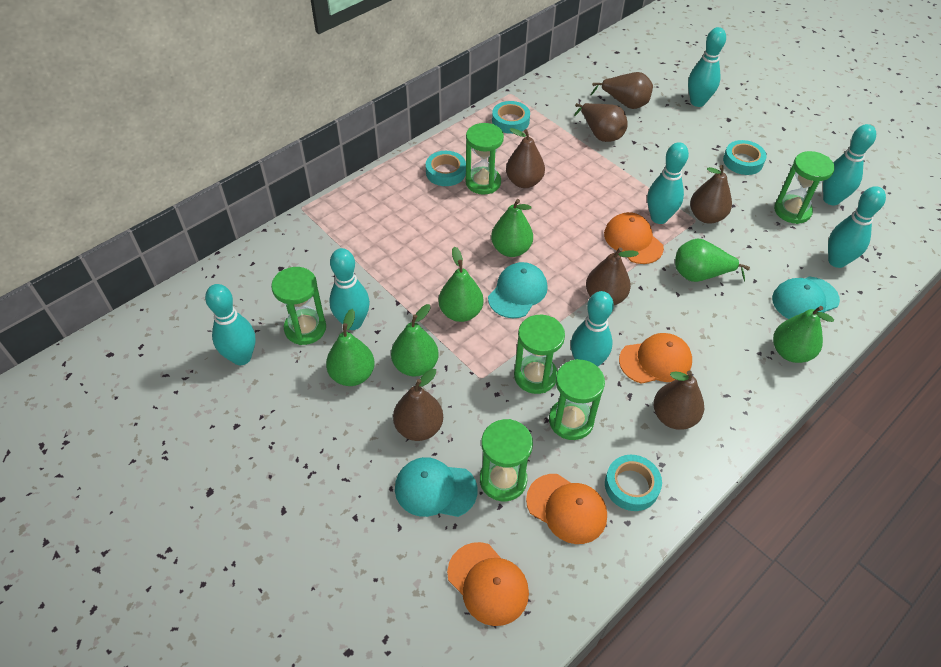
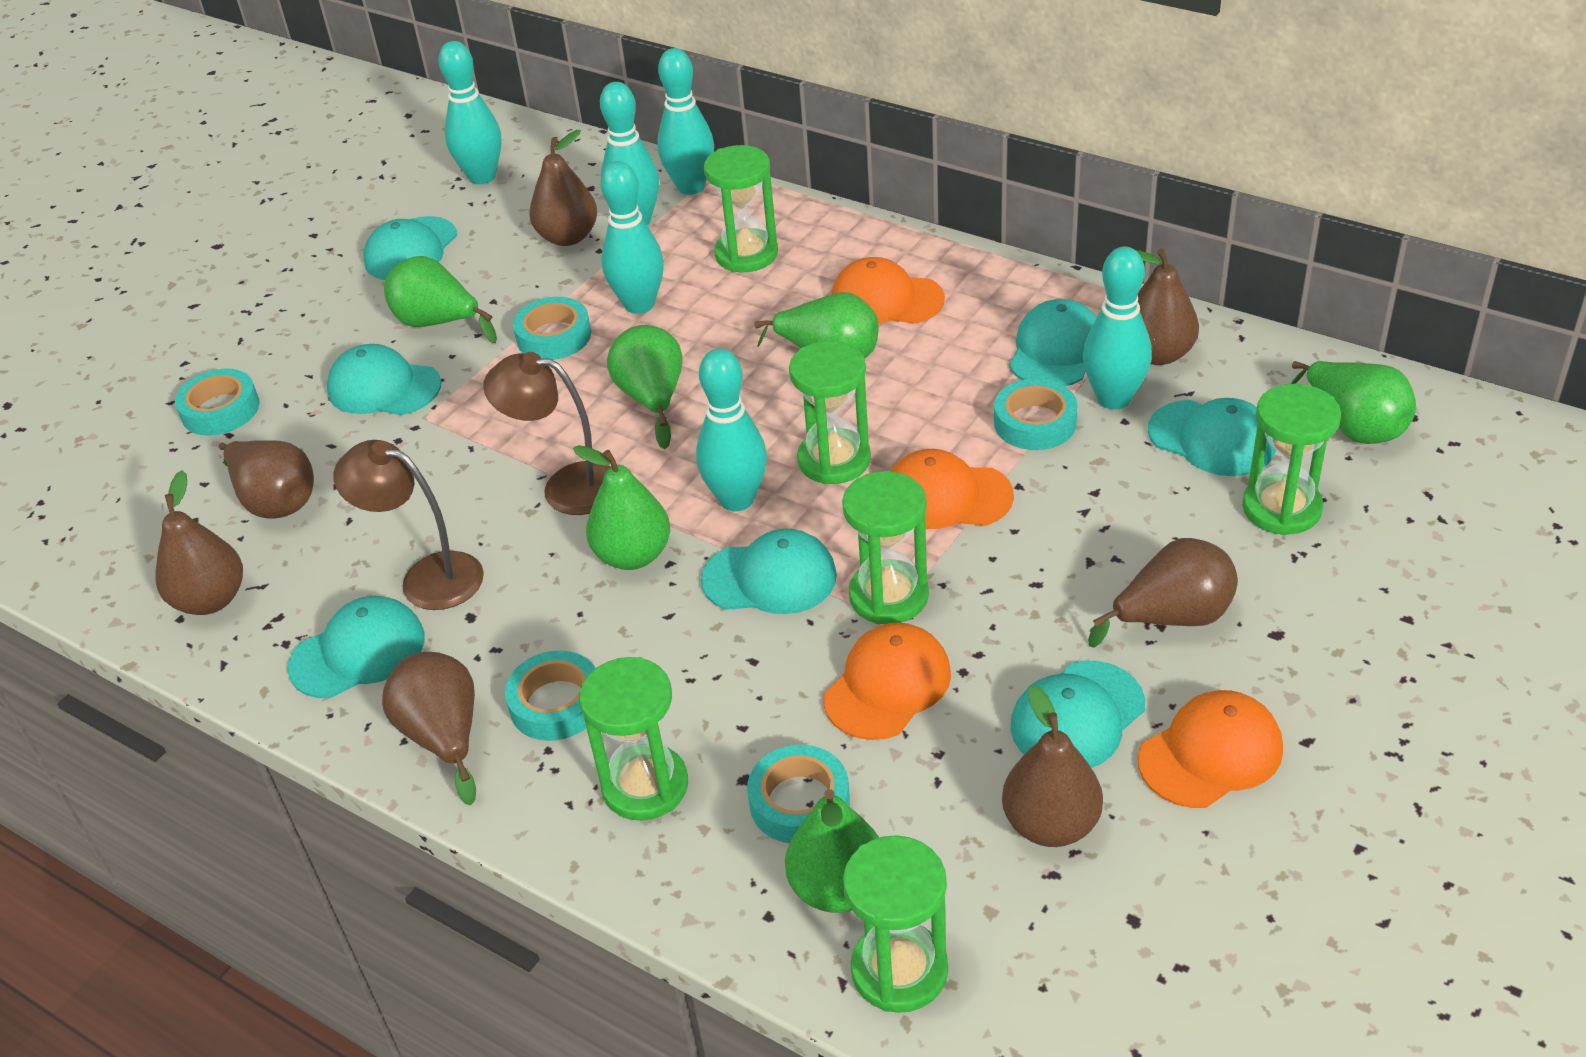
brown lamp: none = 0 -> [333,440,484,610] [483,352,610,515] = 2
turquoise bowling pin: [205,284,256,365] [329,248,370,330] [571,291,614,367] [647,142,689,224] [688,27,726,107] [823,124,876,205] [828,186,886,268] = 7 -> [438,41,501,184] [600,82,659,226] [600,161,664,314] [657,48,714,195] [696,348,767,511] [1083,247,1152,410] = 6
turquoise cap: [395,457,477,517] [488,262,548,318] [772,277,840,319] = 3 -> [287,596,425,698] [327,344,441,415] [363,216,457,280] [701,529,837,614] [1009,299,1097,386] [1011,660,1145,768] [1148,398,1276,476] = 7
turquoise tape: [426,151,466,186] [492,101,530,134] [605,455,662,511] [723,140,767,175] = 4 -> [175,369,260,435] [505,651,596,741] [513,297,591,360] [747,745,850,843] [994,379,1078,450] = 5

